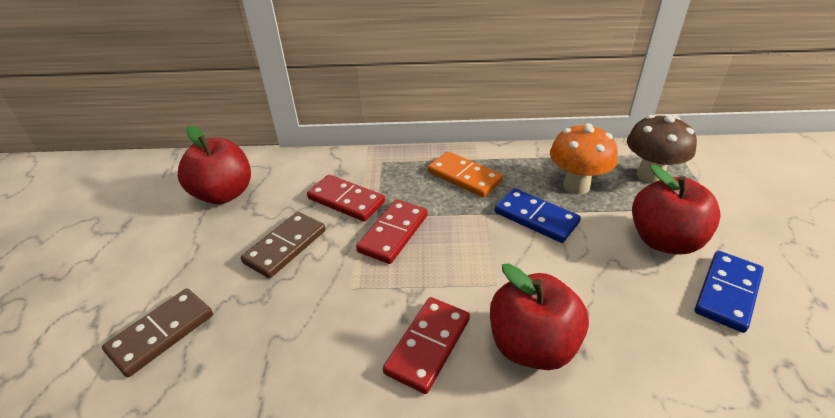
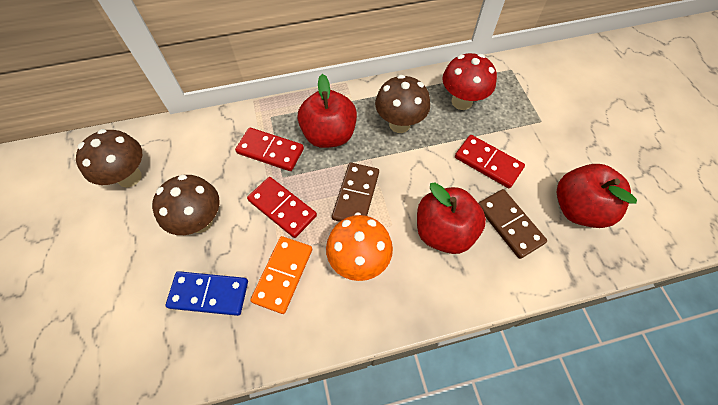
blue domino: [494,188,581,243] [695,251,764,333] = 2 -> [166,271,248,316] = 1
brown mushroom: [627,115,697,183] = 1 -> [76,129,142,188] [152,175,220,235] [375,75,430,133] = 3
red mushroom: none = 0 -> [442,53,497,110] = 1

